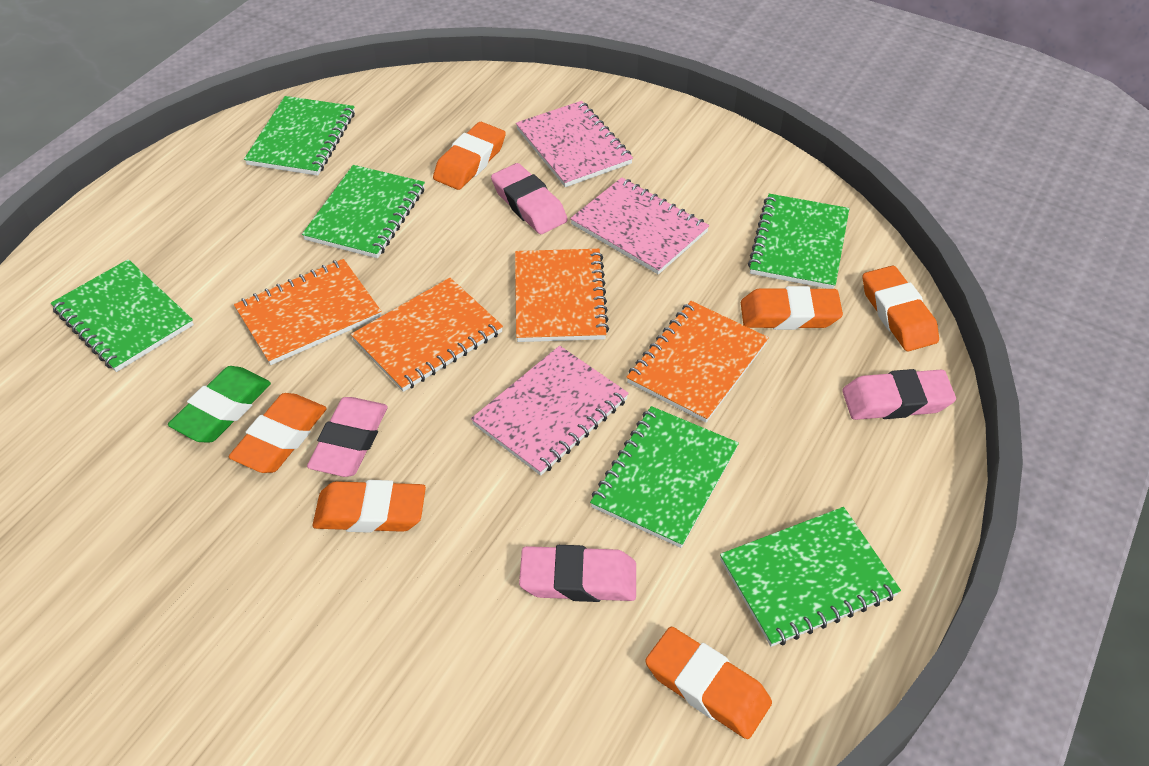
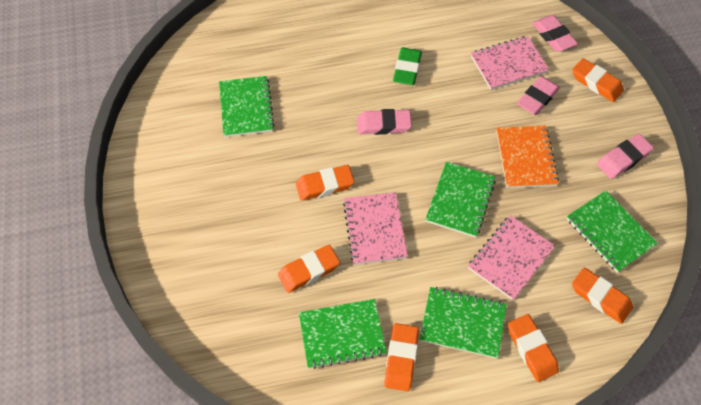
green notebook: [51,259,194,372] [244,96,355,176] [302,165,425,258] [590,406,739,548] [720,507,901,647] [748,194,849,289] = 6 -> [219,76,275,137] [299,299,387,369] [420,287,506,359] [425,162,496,237] [567,190,658,273] = 5
orange notebook: [234,259,382,365] [351,278,503,392] [515,249,609,342] [626,301,769,423] = 4 -> [496,126,559,188] = 1

